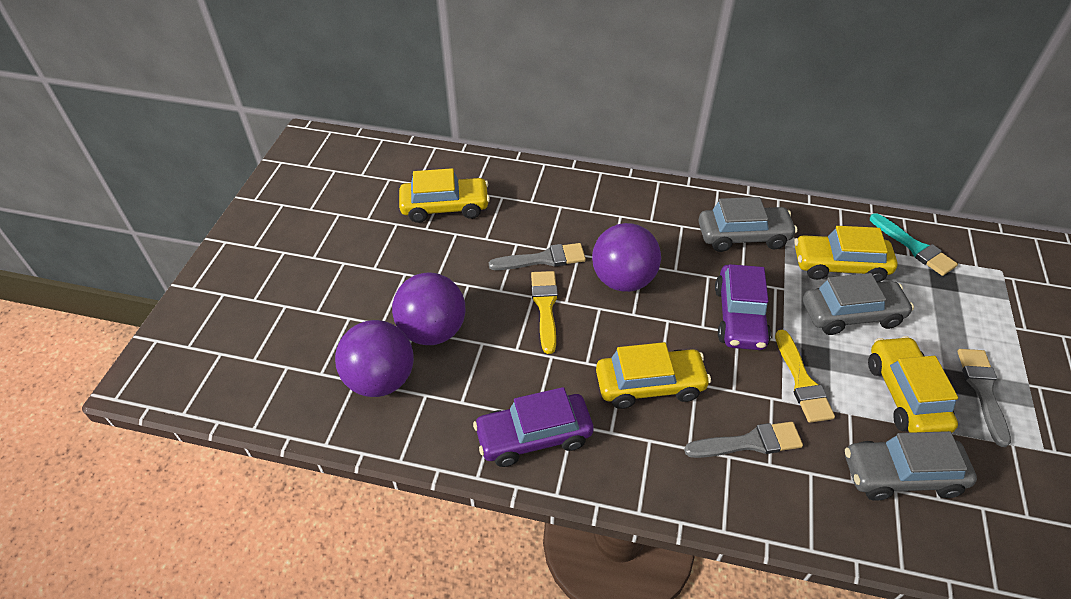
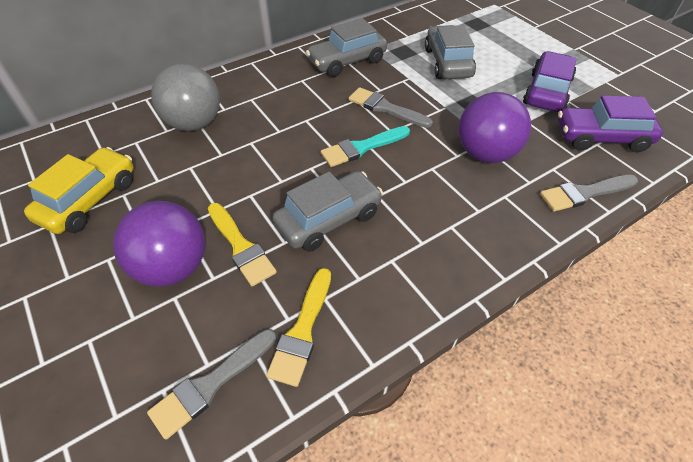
grey ball: none = 0 -> [151,63,220,131] = 1
purple ball: [335,320,414,397] [392,272,465,345] [592,223,661,292] = 3 -> [113,201,205,287] [459,92,531,163] = 2
yellow car: [399,168,490,223] [596,342,711,409] [794,226,898,282] [868,336,958,433] = 4 -> [24,147,134,234] = 1

